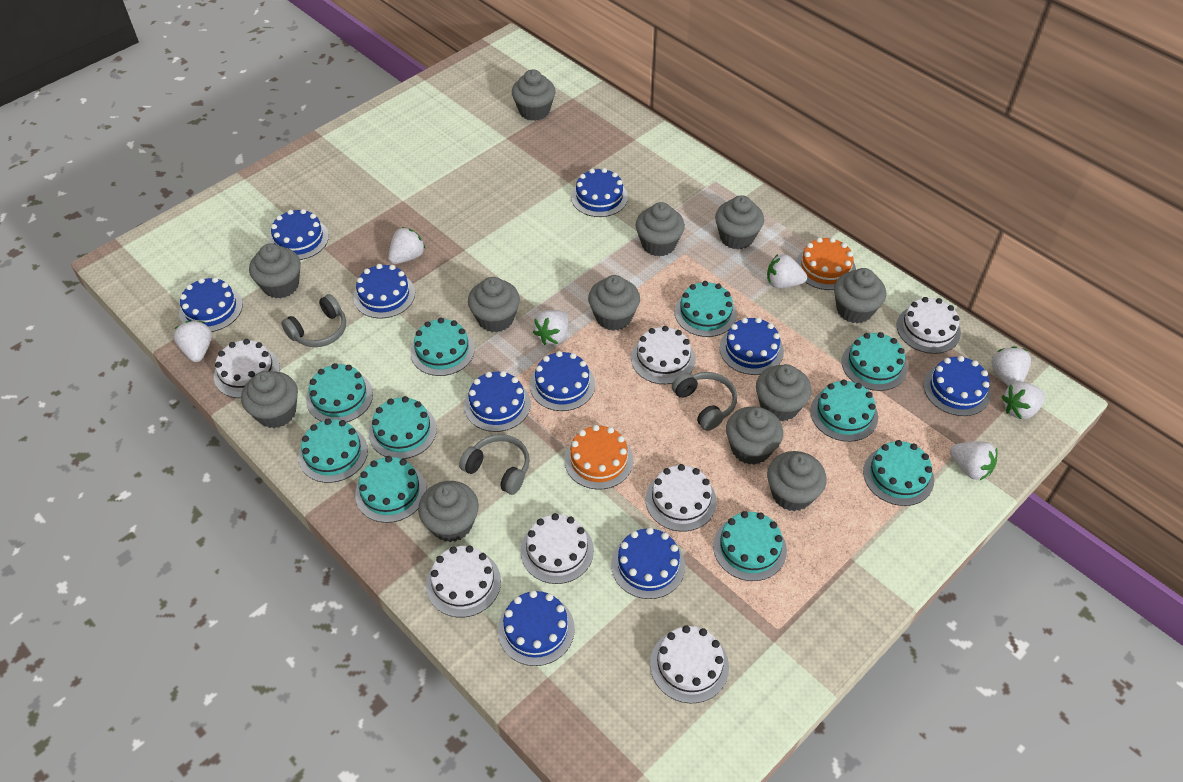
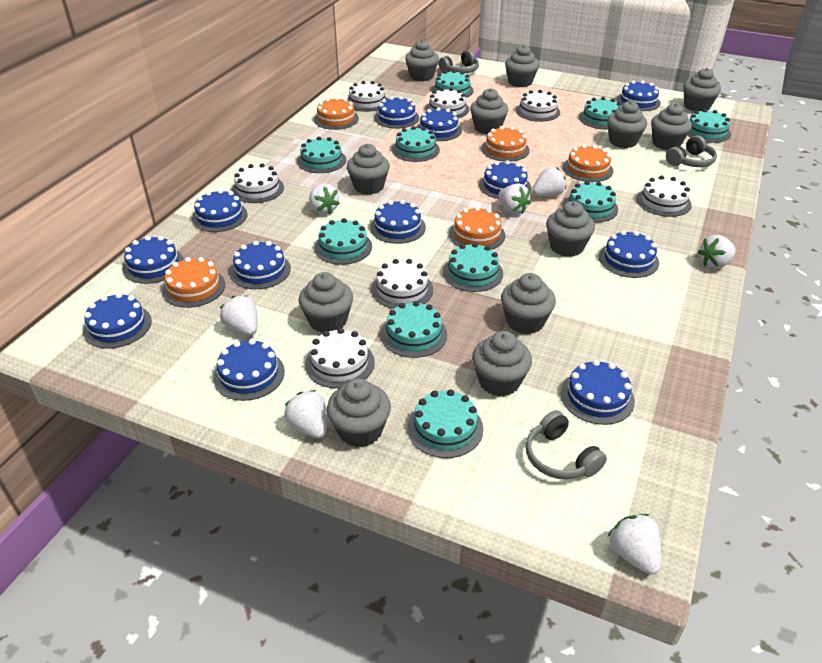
blue cake: [179,277,243,332] [269,209,329,260] [353,264,415,318] [464,371,531,432] [498,590,575,666] [530,351,595,411] [571,168,628,217] [611,527,685,599] [720,317,784,375] [923,356,991,416] = 10 -> [83,293,152,349] [122,236,184,284] [192,189,247,232] [213,339,285,401] [230,241,291,289] [370,200,426,244] [375,96,419,129] [417,107,462,141] [479,160,531,199] [561,360,635,425] [599,230,659,278] [616,80,661,111] = 12
orange cake: [564,425,633,490] [796,237,856,290] = 2 -> [162,257,225,308] [314,97,359,130] [449,206,505,249] [481,126,530,162] [563,144,613,182] = 5

